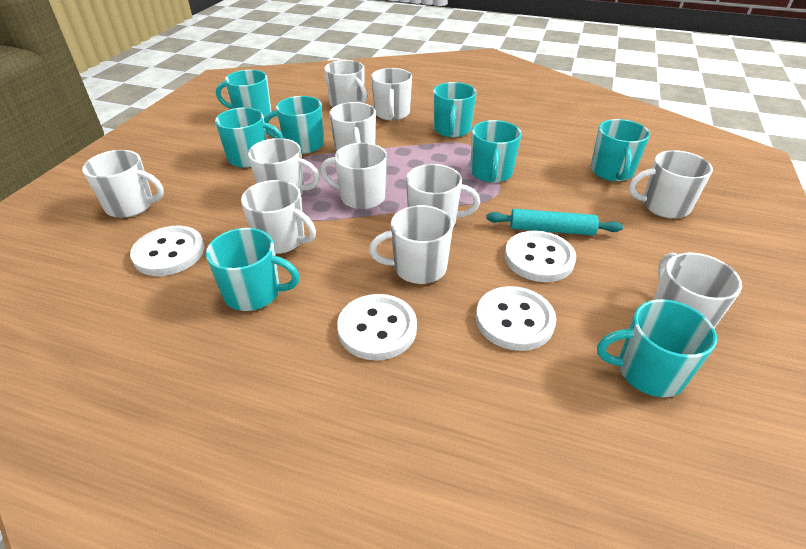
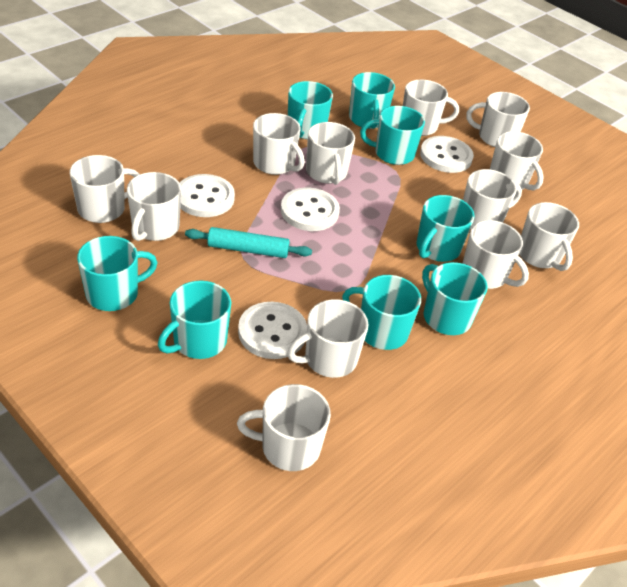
white mug: [82,150,164,218] [241,180,316,254] [248,138,320,195] [320,143,387,209] [324,60,367,107] [329,102,376,152] [369,205,453,284] [371,68,412,120] [406,164,480,227] [629,150,713,219] [653,253,742,329] = 11 -> [70,155,140,223] [127,172,181,241] [237,384,331,471] [253,113,305,175] [287,299,369,378] [306,122,355,185] [403,79,459,136] [462,220,529,289] [463,169,522,229] [466,92,530,147] [490,131,544,191] [519,202,579,271] = 12

